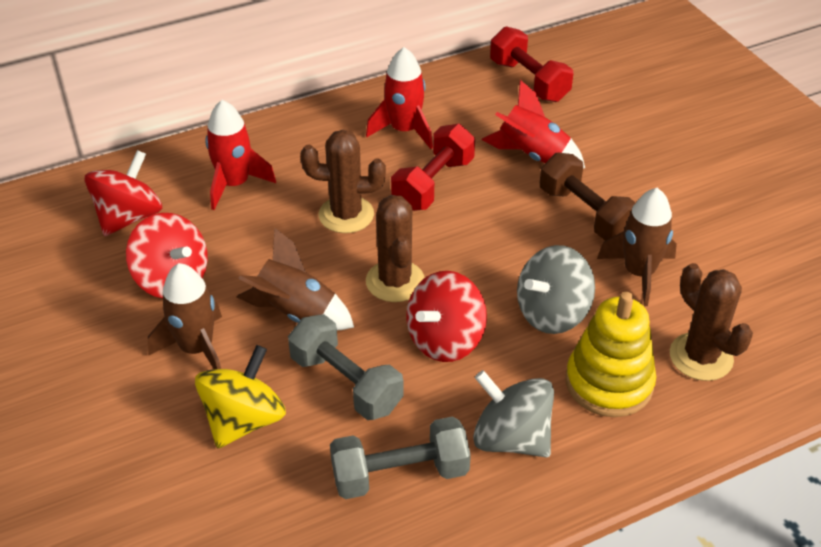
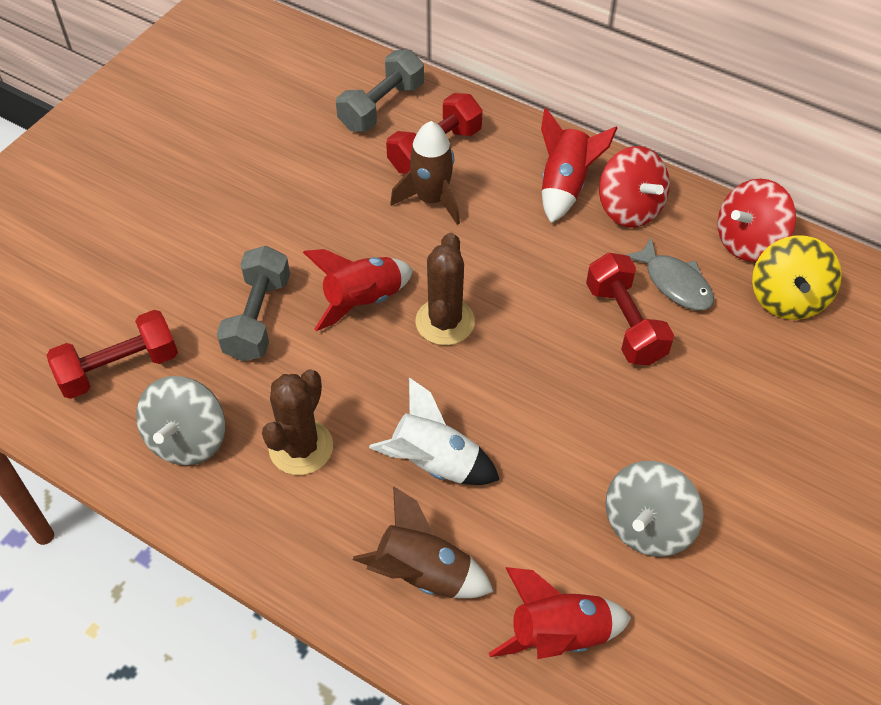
brown cactus: [300,130,386,233] [366,195,424,302] [670,263,753,381] = 3 -> [262,369,333,475] [416,233,475,345] = 2
brown dumbbell: [540,153,636,241] = 1 -> none = 0
brown rocket: [148,263,222,369] [237,228,354,330] [597,188,677,306] = 3 -> [353,486,494,598] [390,121,460,225] = 2
grey fish: none = 0 -> [626,238,714,311] = 1
red dumbbell: [391,124,475,211] [490,26,573,102] = 2 -> [47,310,178,399] [386,93,483,174] [586,252,674,365] = 3
red spinning top: [85,150,162,236] [126,213,208,298] [406,271,487,362] = 3 -> [599,146,670,227] [718,179,796,261] = 2
white rocket: none = 0 -> [369,378,500,485] = 1
yellow stacking toy: [565,292,656,417] = 1 -> none = 0

